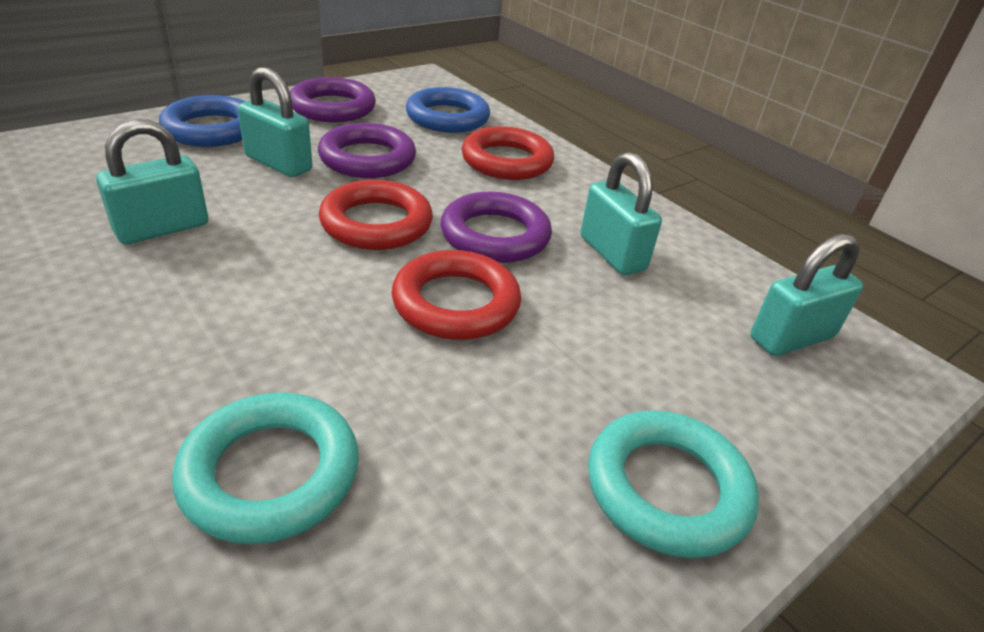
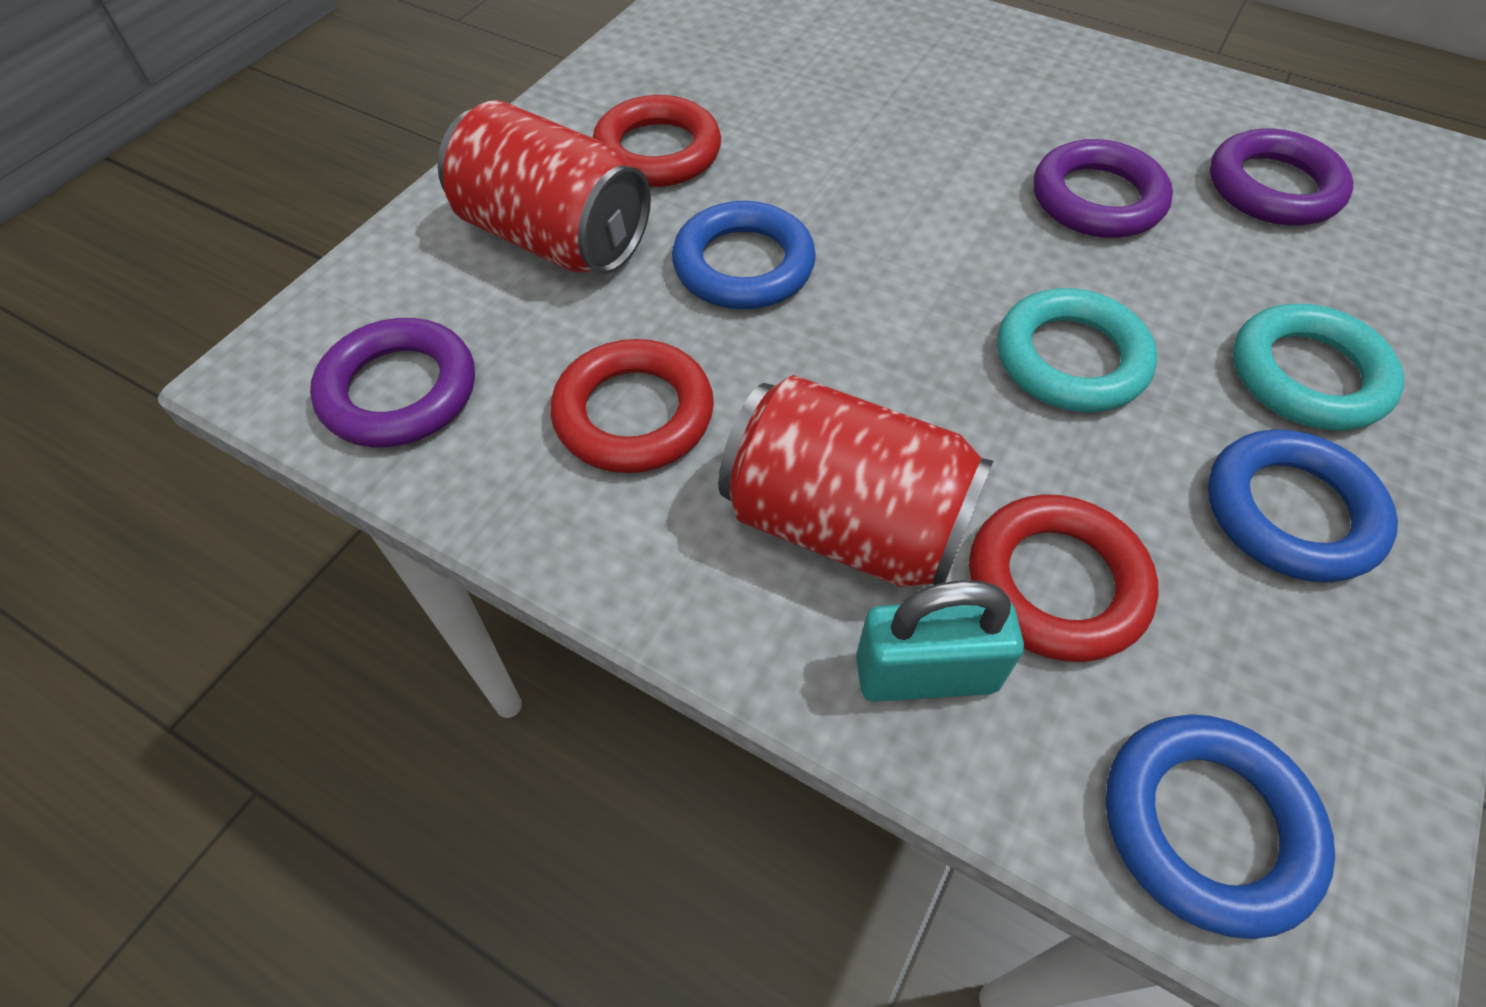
blue ring: [159,95,246,147] [406,87,490,133] = 2 -> [672,201,816,309] [1106,714,1335,939] [1208,429,1398,583] = 3
red can: none = 0 -> [438,100,651,274] [718,375,993,587] = 2
turquoise padlock: [96,120,208,244] [238,67,312,177] [580,152,662,275] [750,234,863,356] = 4 -> [856,580,1024,702] = 1

